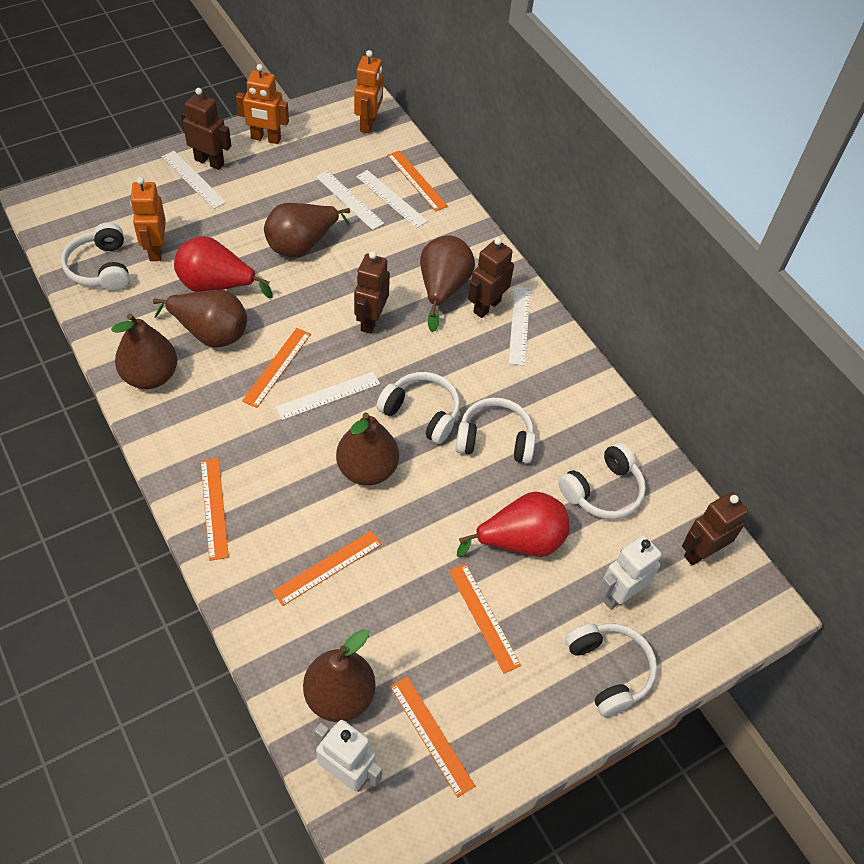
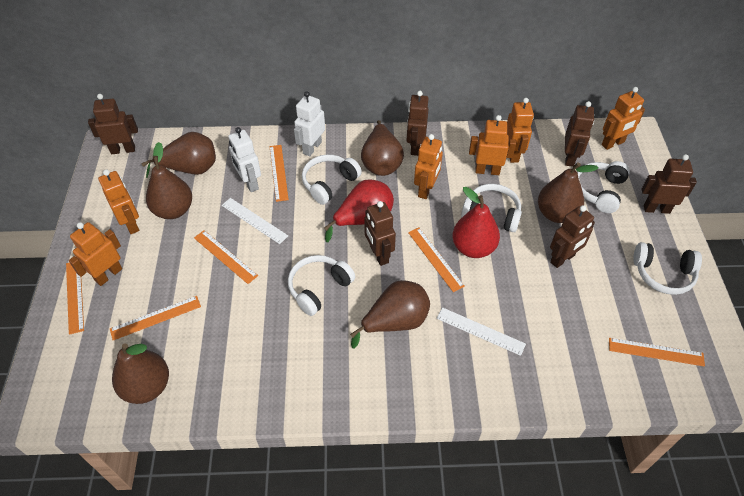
brown robot: [181,88,231,170] [354,251,390,334] [468,237,514,318] [682,492,748,565] = 4 -> [88,94,138,154] [364,201,396,266] [406,91,429,156] [550,205,595,268] [565,101,594,167] [641,154,697,214] = 6
orange robot: [130,177,166,261] [236,64,289,144] [354,50,383,133] = 3 -> [69,222,122,286] [98,170,139,234] [414,134,443,199] [469,115,516,175] [507,98,534,163] [602,87,645,150] = 6
white ruler: [162,151,226,209] [276,372,380,420] [316,170,384,230] [356,170,428,228] [508,286,531,366] = 5 -> [222,198,288,244] [437,307,526,356] = 2

